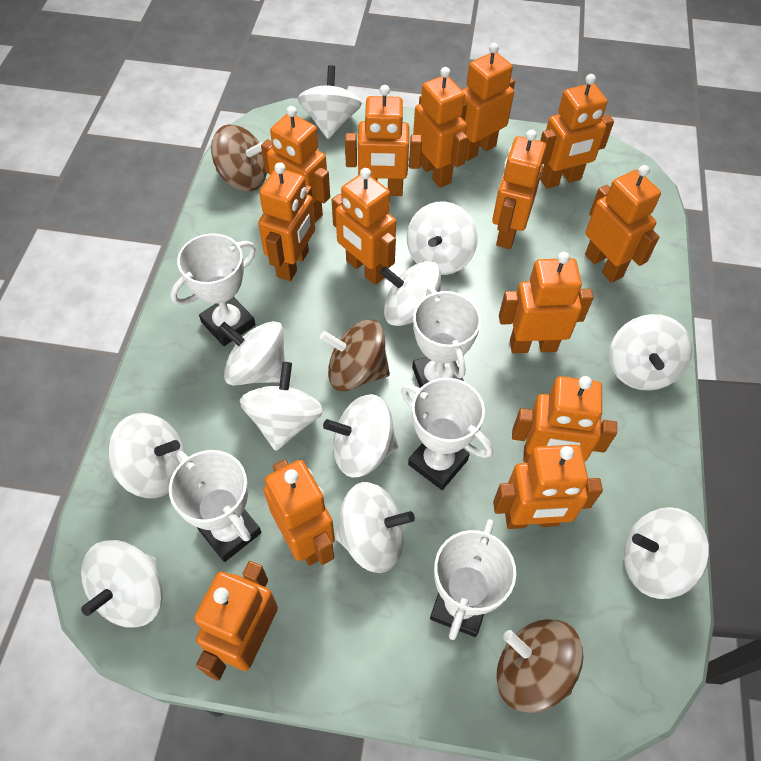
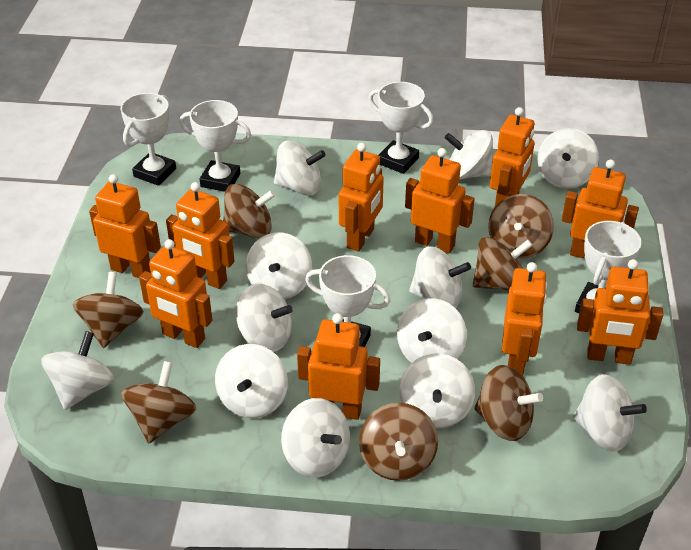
brown spinning top: [211,124,267,191] [320,320,390,391] [497,619,583,713] = 3 -> [73,272,144,348] [121,361,196,443] [223,184,275,239] [359,403,438,481] [473,237,533,291] [474,365,543,441] [488,194,554,259] = 7
orange robot: [194,561,278,681] [258,162,315,281] [261,106,330,223] [263,459,335,566] [332,168,396,285] [345,85,422,196] [413,67,468,188] [461,43,515,161] [492,130,546,249] [493,445,603,529] [499,252,593,353] [512,376,617,463] [540,74,614,189] [585,165,661,283] = 14 -> [89,174,161,278] [139,239,212,348] [166,182,234,289] [297,313,380,420] [339,143,384,252] [405,148,475,253] [490,107,535,206] [502,262,547,376] [562,159,639,258] [577,259,663,365] = 10
white spinning top: [81,540,163,628] [108,413,184,498] [218,321,285,386] [240,362,323,451] [298,65,362,139] [323,394,398,477] [334,482,415,573] [380,261,441,326] [407,201,477,275] [609,314,692,391] [623,507,709,599] = 11 -> [41,331,114,410] [215,344,288,418] [236,284,293,352] [246,232,312,299] [274,141,326,196] [281,398,350,478] [397,298,467,363] [399,354,475,428] [409,246,471,308] [445,130,493,180] [537,128,599,189] [573,374,647,452] = 12

